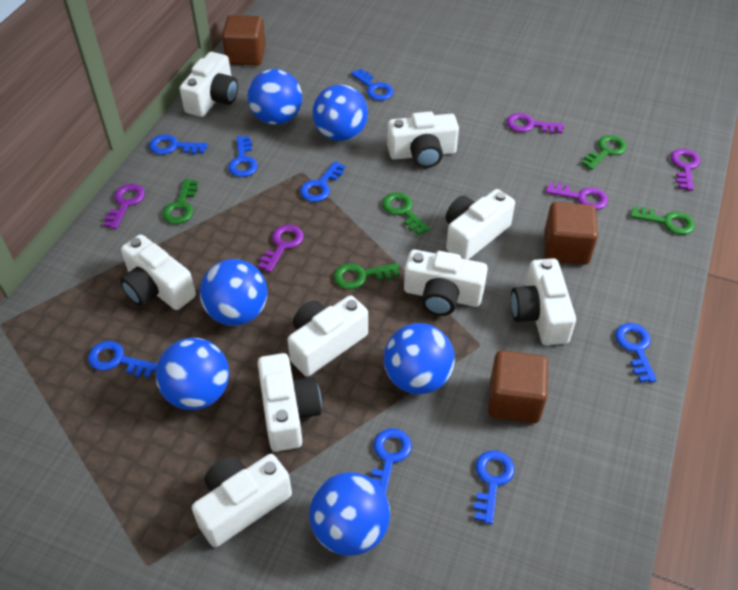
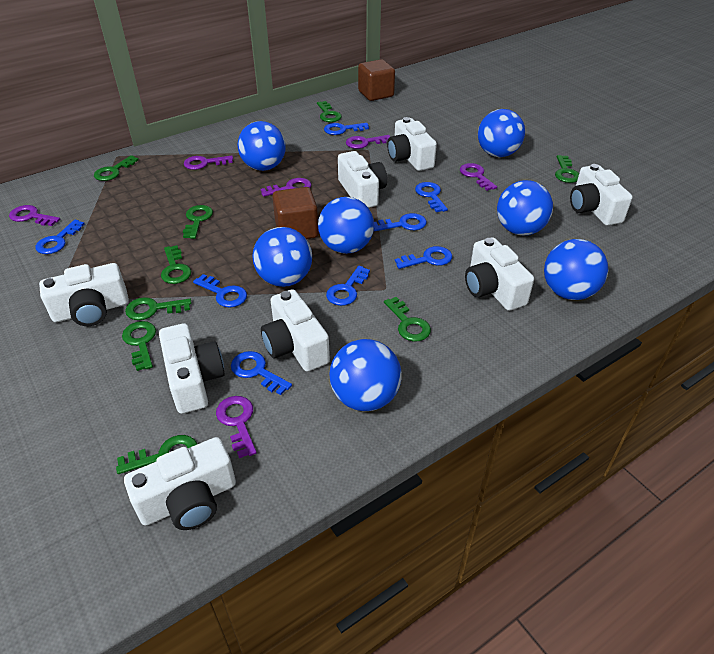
blue ball: [156,338,229,410] [200,259,267,326] [247,69,302,125] [309,472,390,556] [312,84,368,141] [384,323,455,394] = 6 -> [238,121,286,171] [252,227,312,287] [318,197,374,254] [329,339,402,411] [478,109,525,157] [497,180,553,235] [544,239,608,300] = 7
brown cube: [222,15,266,66] [488,350,548,423] [544,202,598,265] = 3 -> [272,187,319,239] [358,59,395,101] = 2
green key: [162,179,198,224] [334,263,400,289] [382,192,430,235] [582,135,627,170] [630,206,695,235] = 5 -> [94,155,138,181] [116,435,197,474] [122,321,156,371] [125,297,191,320] [161,245,191,284] [183,205,213,239] [317,101,342,122] [384,297,431,341] [555,155,579,183] = 9
purple key: [103,184,145,229] [258,225,304,273] [506,113,564,134] [546,182,608,210] [671,149,701,191] = 5 -> [9,205,60,226] [184,155,233,170] [216,396,257,458] [261,178,312,197] [346,135,391,149] [460,163,497,191] = 6
white camera: [120,234,196,310] [180,52,238,117] [192,454,292,547] [258,353,322,452] [288,295,368,376] [387,111,459,168] [404,249,488,316] [446,189,515,260] [511,258,576,345] = 9 -> [39,263,129,326] [124,437,236,530] [159,323,225,414] [261,289,330,372] [338,151,387,208] [387,117,437,171] [465,237,534,311] [570,164,633,226] = 8

